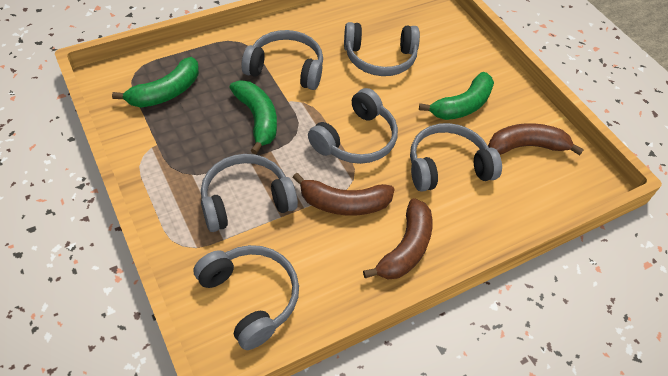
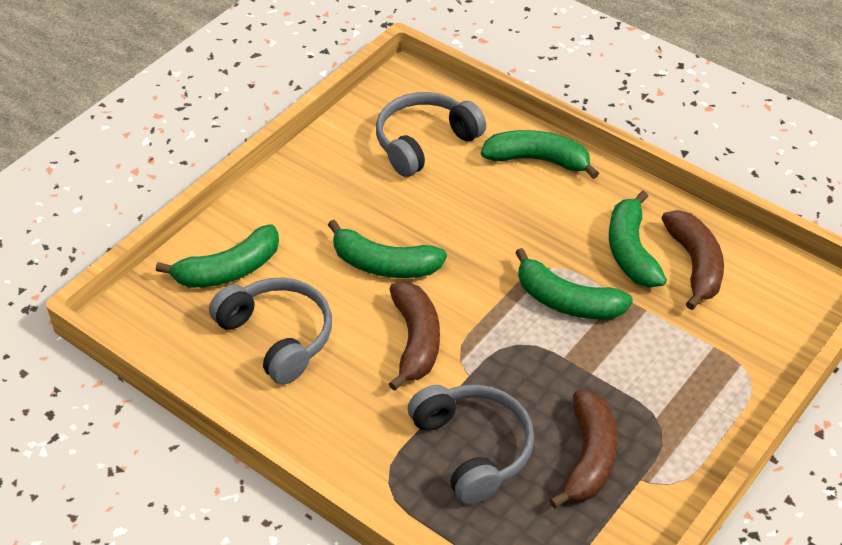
green banana: [112,57,199,108] [229,80,277,154] [419,72,494,120] = 3 -> [156,225,279,288] [328,220,447,278] [481,130,599,179] [515,248,633,320] [609,191,667,288] = 5
grey headphones: [193,245,299,350] [201,154,298,232] [241,30,323,90] [308,88,398,164] [344,22,420,76] [410,123,502,192] = 6 -> [209,277,332,385] [376,92,486,177] [408,384,534,505] = 3

